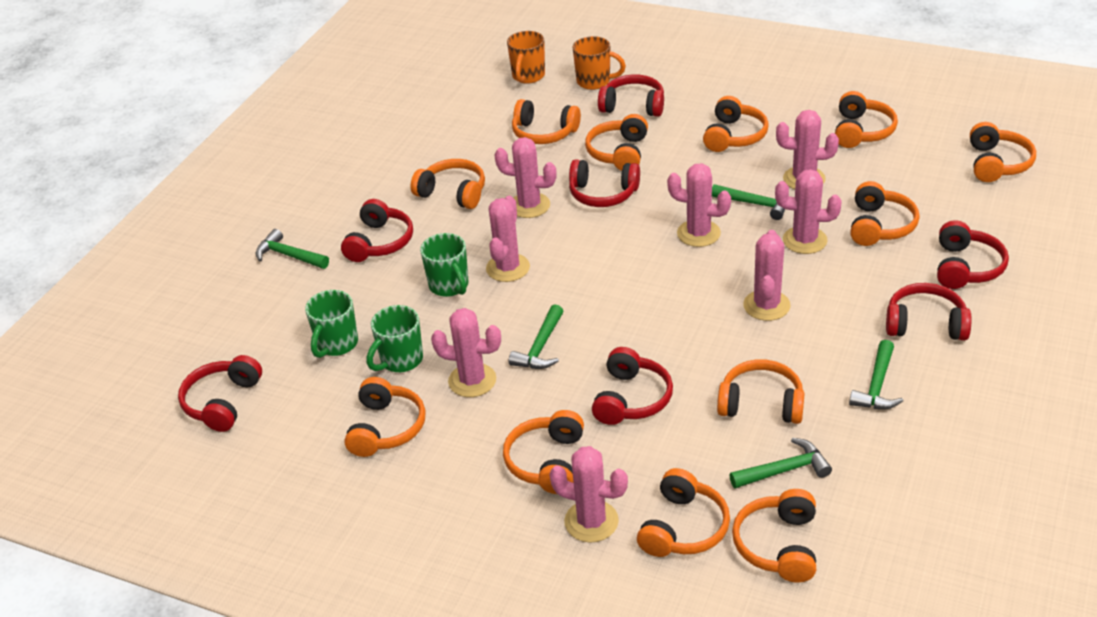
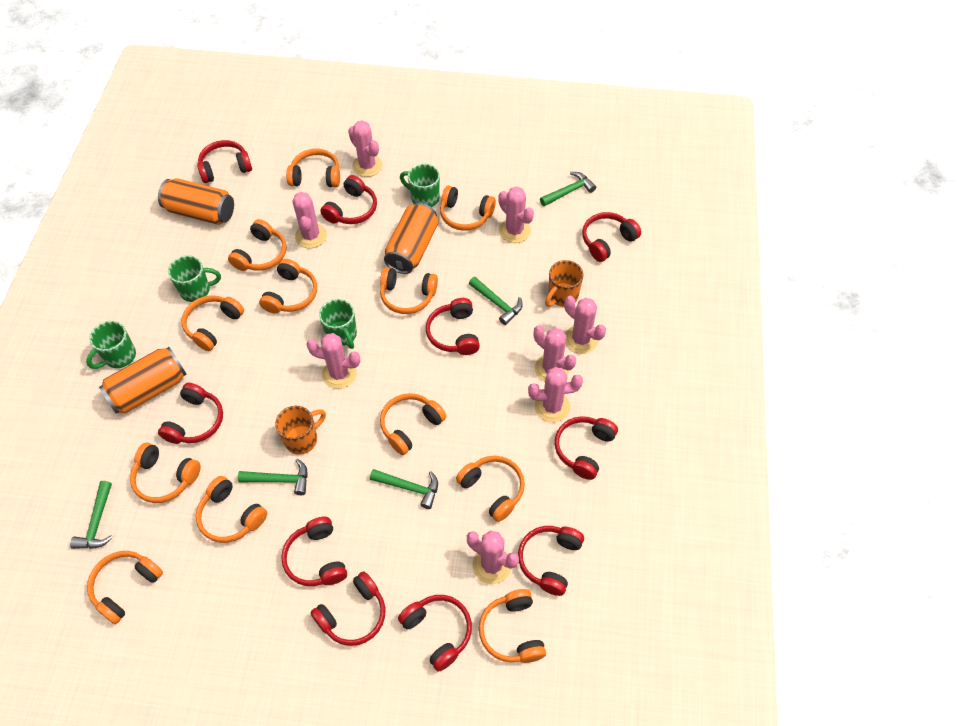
green mug: [305,290,358,358] [367,305,423,372] [420,233,468,297] = 3 -> [86,321,136,369] [168,255,221,302] [319,299,357,349] [400,164,440,207] = 4
orange can: none = 0 -> [99,347,187,414] [158,178,234,225] [384,203,438,274] = 3
red headphones: [178,355,262,432] [341,199,413,262] [569,159,640,207] [592,347,673,425] [598,75,664,117] [886,283,972,341] [937,220,1009,289] = 7 -> [158,383,223,444] [197,140,252,183] [281,517,347,586] [310,571,385,646] [320,175,377,224] [398,595,472,672] [426,298,480,355] [518,526,584,596] [555,416,618,480] [582,212,641,262] = 10

